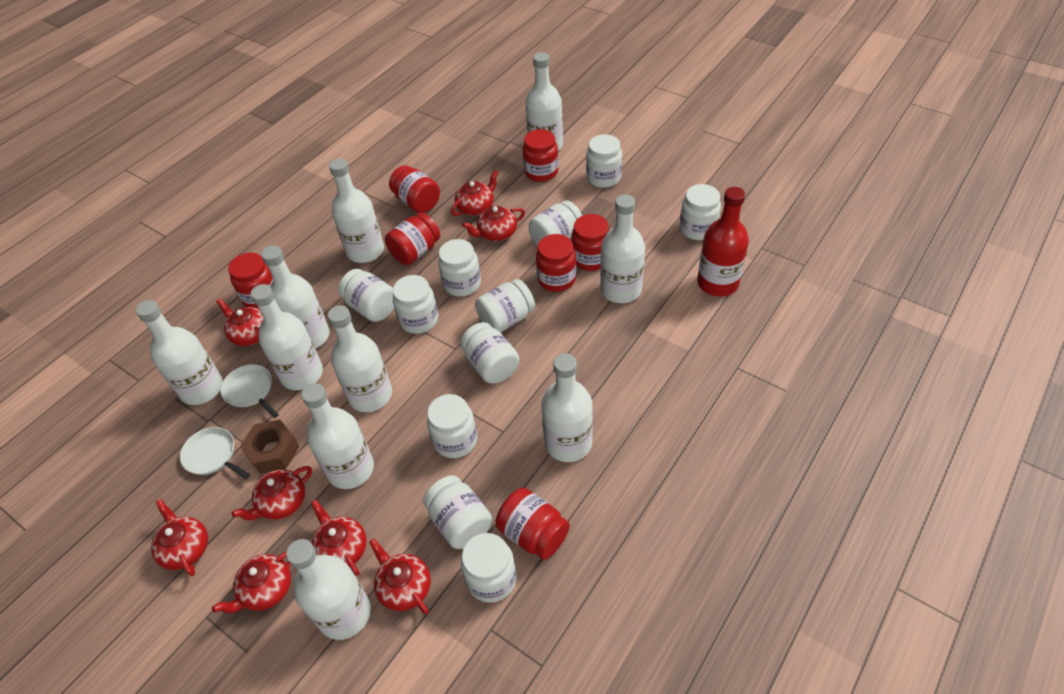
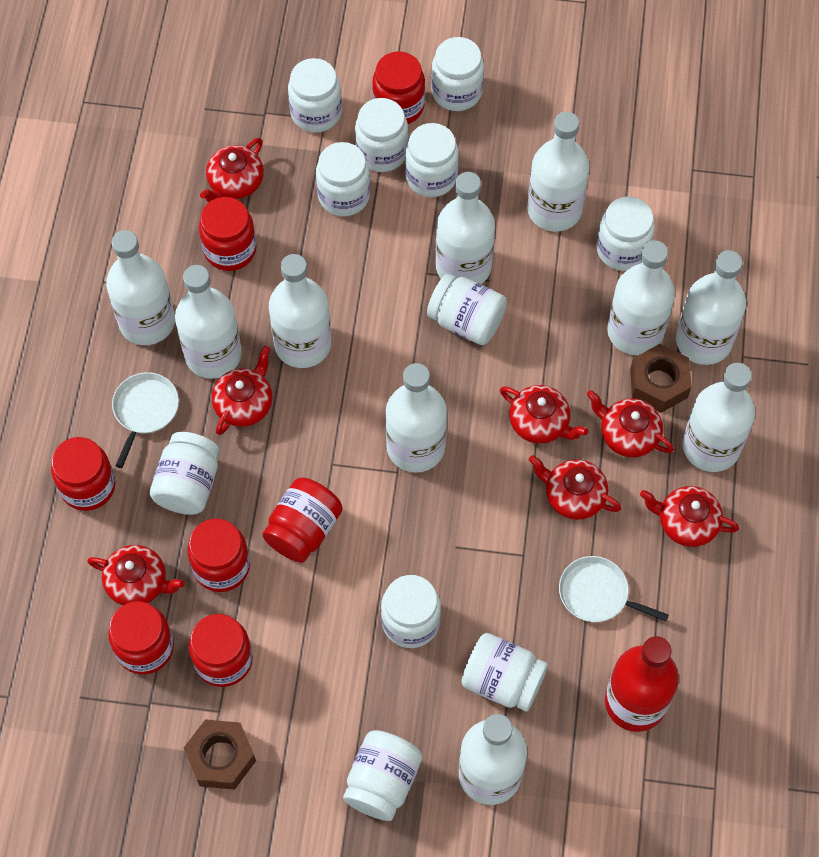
brown nut: [240,420,300,474] = 1 -> [184,719,256,790] [630,344,692,413] = 2
red teapot: [151,499,208,576] [212,551,291,613] [216,299,264,346] [232,466,312,521] [311,500,367,576] [369,538,431,615] [451,170,498,216] [462,206,525,241] = 8 -> [87,545,184,605] [200,138,264,202] [212,346,273,435] [500,385,588,444] [529,455,621,520] [587,390,674,457] [640,486,739,547] = 7

